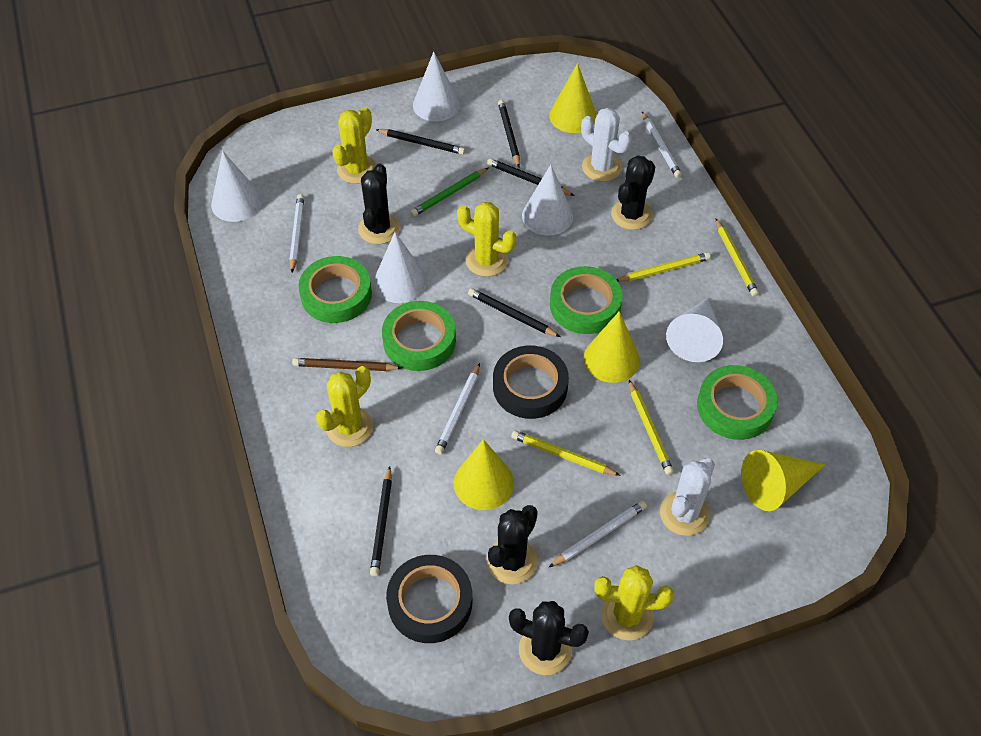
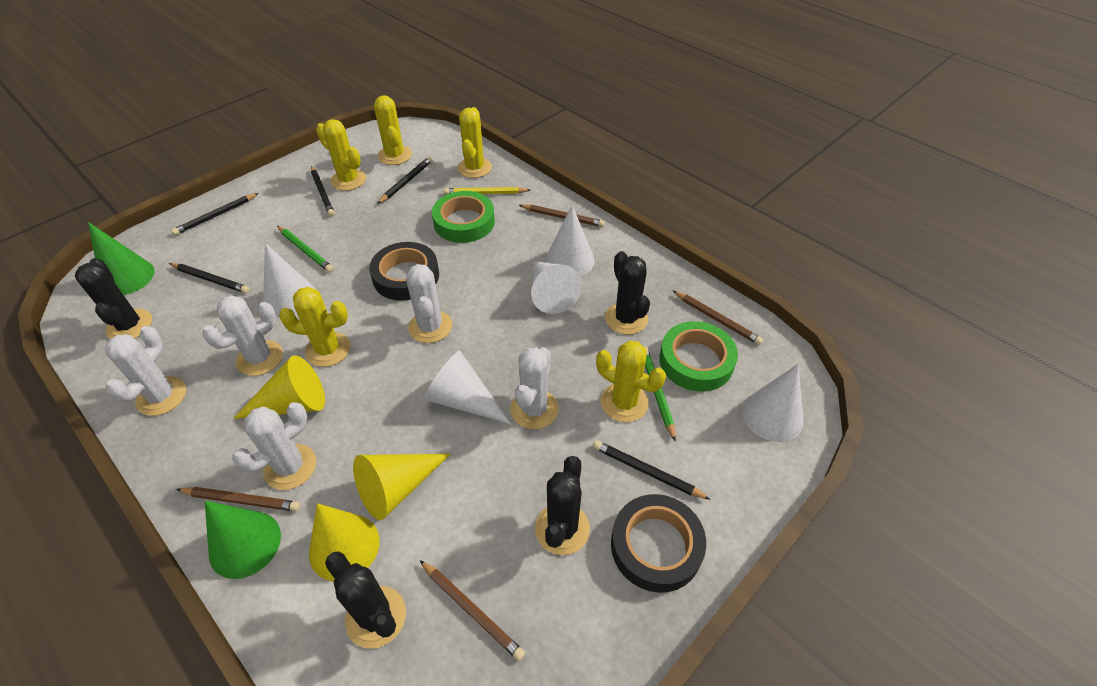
brown pencil: [292,358,402,371] = 1 -> [176,487,300,512] [420,560,525,661] [519,205,605,227] [673,291,764,345] = 4
green cone: none = 0 -> [88,222,155,295] [205,501,281,579] = 2
green pencil: [410,168,488,217] = 1 -> [277,226,333,272] [644,346,676,442] = 2
green tape: [299,256,372,323] [382,301,456,371] [550,266,623,334] [697,365,777,440] = 4 -> [432,191,495,243] [659,321,738,392] = 2
white cactus: [581,107,632,182] [660,458,715,536] = 2 -> [105,326,186,416] [202,295,283,376] [232,402,316,490] [406,264,452,343] [510,347,559,429] = 5
white pencil: [289,194,304,272] [435,363,480,455] [548,501,647,568] [642,112,682,178] = 4 -> none = 0
yellow cactus: [316,366,373,447] [332,107,376,184] [457,202,516,277] [594,565,674,640] = 4 -> [279,287,351,367] [316,119,366,191] [374,96,412,165] [457,107,492,178] [596,341,666,422] = 5
yellow cone: [453,439,514,510] [549,63,597,133] [584,311,640,383] [741,450,825,511] = 4 -> [233,355,325,419] [309,503,380,582] [353,454,450,520] = 3
yellow pencil: [511,430,621,476] [616,252,711,282] [629,380,674,475] [716,219,759,297] = 4 -> [444,187,530,195] = 1

